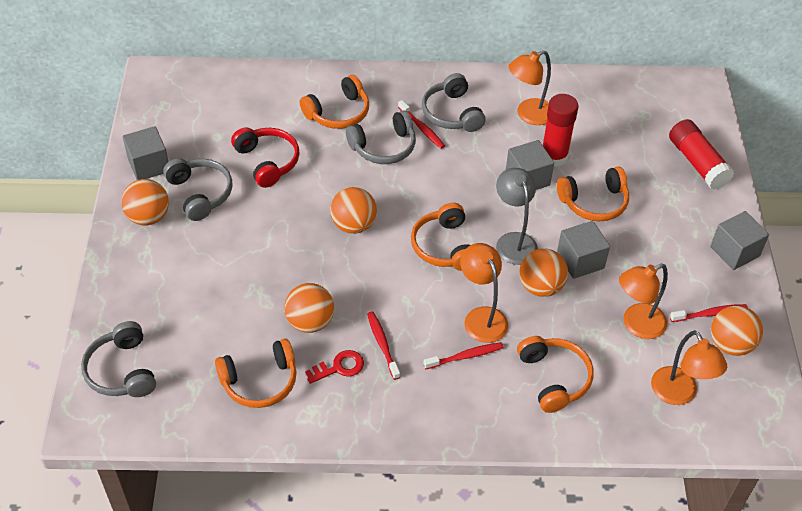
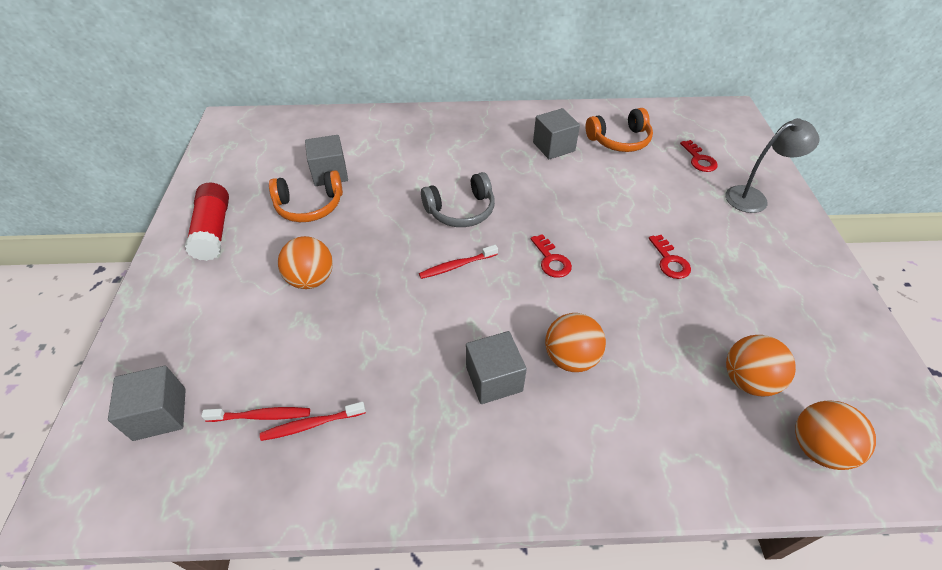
grey headphones: [81,321,156,397] [163,158,232,221] [346,110,416,164] [422,73,486,132] = 4 -> [421,172,495,227] = 1
orange ball: [121,179,169,225] [284,283,334,333] [330,187,377,234] [519,248,568,297] [711,306,763,356] = 5 -> [278,236,333,289] [545,313,606,372] [726,335,796,396] [795,400,876,470] = 4
orange headphones: [215,339,297,408] [300,75,369,129] [411,203,470,271] [517,336,594,413] [557,166,629,221] = 5 -> [269,170,343,222] [586,108,653,152] = 2
orange lamp: [460,243,508,343] [508,50,551,125] [619,264,668,339] [651,330,727,405] = 4 -> none = 0
red glue stick: [543,94,579,167] [669,119,734,190] = 2 -> [185,182,229,261] = 1
red headphones: [231,127,300,188] = 1 -> none = 0
red key: [305,350,364,384] = 1 -> [531,234,572,278] [649,235,691,279] [680,140,718,172] = 3
red toothbrush: [367,311,400,380] [398,100,445,149] [423,342,504,369] [670,304,748,322] = 4 -> [201,407,310,422] [260,402,366,441] [419,245,498,279] = 3

